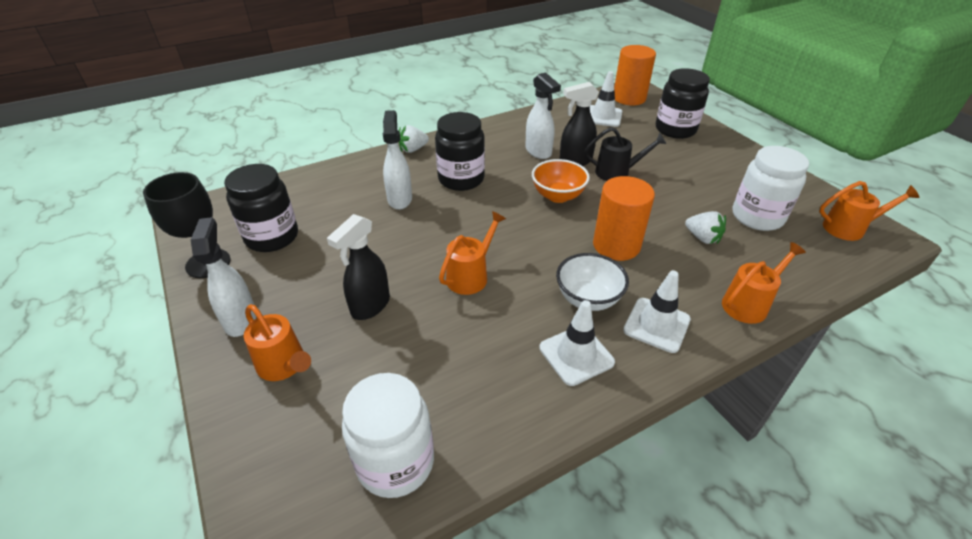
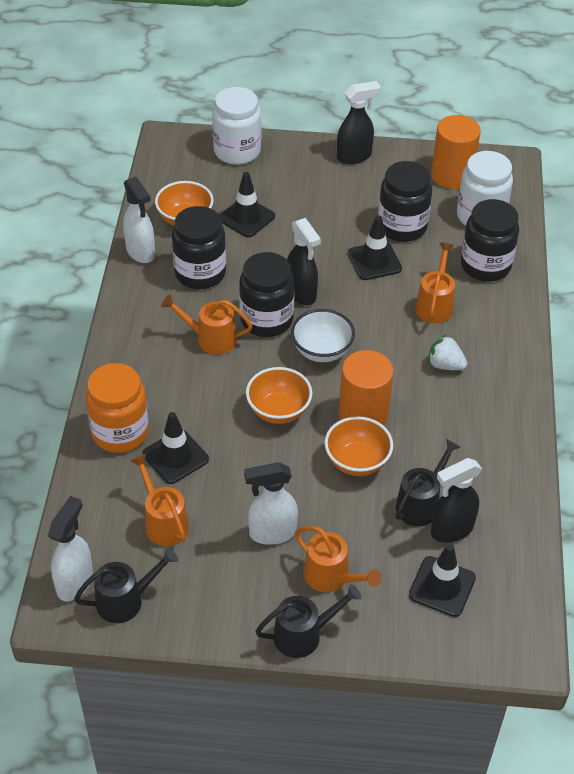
black goblet: [143,172,231,278] = 1 -> none = 0
black jar: [224,164,298,252] [435,112,485,191] [656,68,710,139] = 3 -> [172,206,226,289] [239,252,294,337] [378,161,432,242] [461,199,519,282] = 4
black spray bottle: [327,214,390,320] [560,82,599,166] = 2 -> [287,218,321,305] [337,81,380,164] [431,458,482,543] = 3
black traffic cone: none = 0 -> [143,412,209,484] [219,172,275,237] [348,215,402,280] [409,544,476,617] = 4
black watering can: [584,127,666,181] = 1 -> [74,548,178,623] [255,584,362,658] [396,439,460,526] = 3
orange bowl: [532,159,590,203] = 1 -> [155,181,214,226] [246,367,313,424] [324,416,393,476] = 3
orange jar: none = 0 -> [86,363,149,453] = 1
white strawberry: [399,125,429,153] [685,211,726,244] = 2 -> [428,334,467,370] = 1
white traffic cone: [539,300,615,386] [590,71,622,127] [623,270,691,353] = 3 -> none = 0

